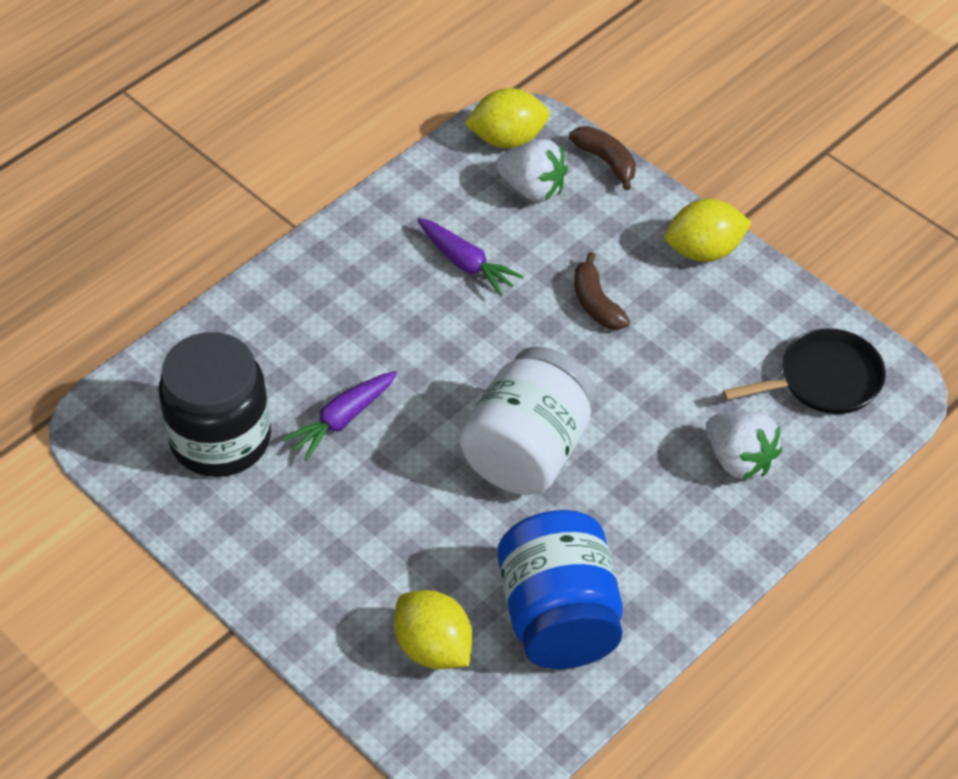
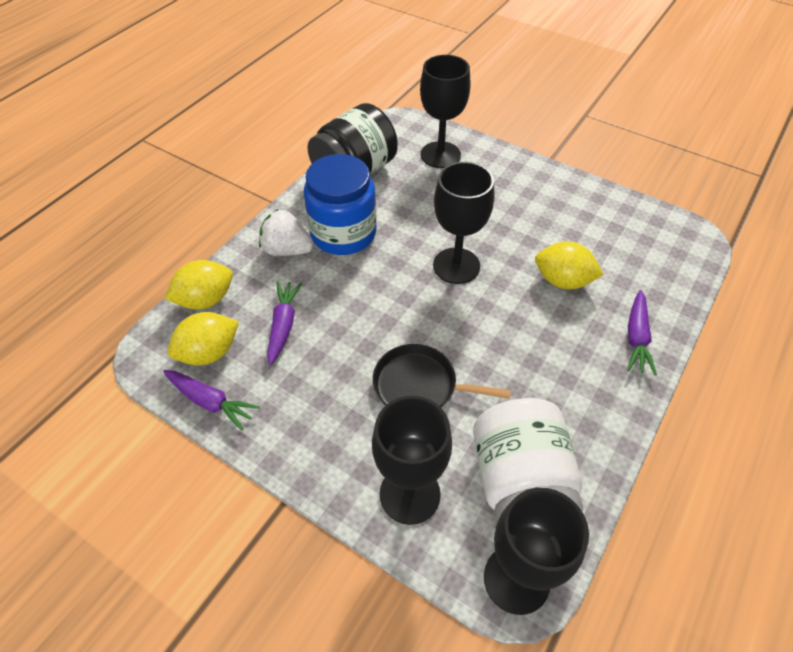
black goblet: none = 0 -> [372,396,452,525] [420,55,470,168] [433,162,494,284] [484,488,589,615] = 4
brown banana: [569,126,636,190] [574,252,630,330] = 2 -> none = 0
purple carrot: [282,371,397,461] [417,218,524,296] = 2 -> [163,370,260,431] [267,282,302,365] [627,290,657,375] = 3
white strawberry: [496,139,568,202] [706,411,782,480] = 2 -> [259,209,313,256] = 1

